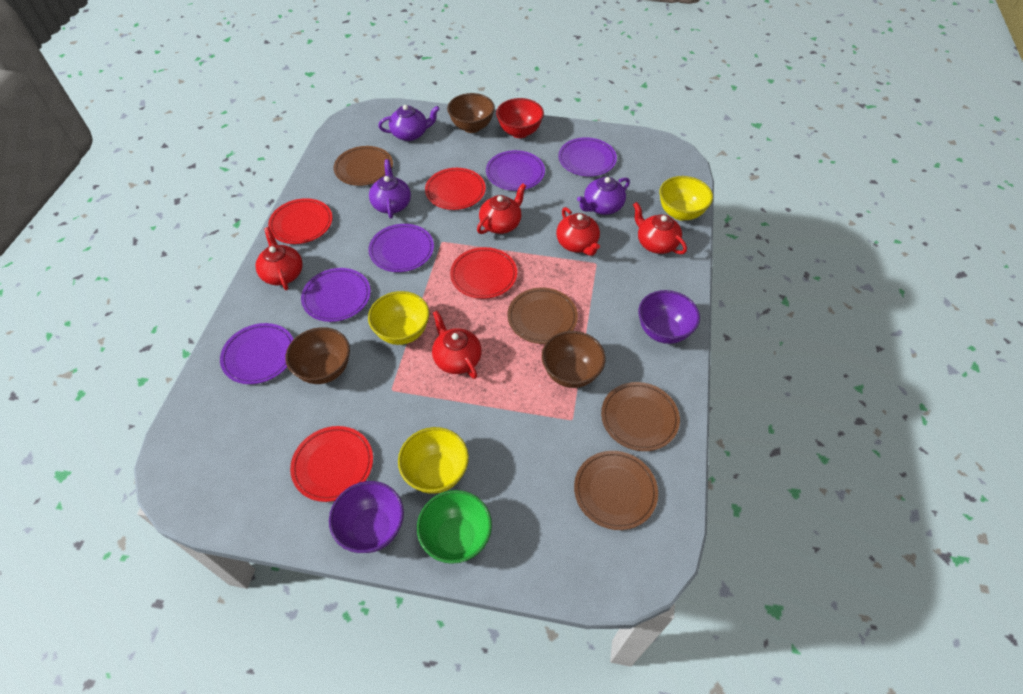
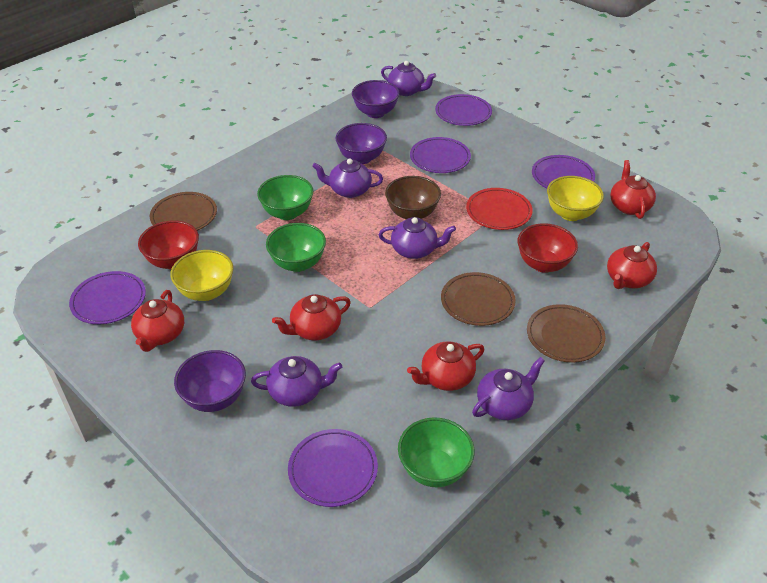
brown bowl: [285,327,350,384] [447,93,495,133] [542,331,606,388] = 3 -> [385,176,441,219] = 1
brown plate: [334,146,393,186] [507,288,578,344] [574,451,658,530] [601,382,680,451] = 4 -> [150,192,217,231] [441,272,516,326] [527,304,605,363] = 3
green bowl: [417,490,492,564] = 1 -> [257,175,313,220] [266,223,326,272] [398,417,474,487] = 3
purple bowl: [329,481,404,553] [638,290,700,344] = 2 -> [174,350,246,412] [335,123,387,164] [352,80,400,118] = 3
purple teapot: [369,159,411,219] [378,105,440,141] [577,177,630,215] = 3 -> [251,356,342,407] [312,159,383,198] [379,217,456,259] [381,61,436,96] [472,357,545,420] = 5
red bowl: [496,98,544,138] = 1 -> [138,220,199,269] [518,223,578,273] = 2
red plate: [268,198,333,244] [290,426,373,502] [425,168,486,210] [450,247,517,299] = 4 -> [466,188,533,230] = 1
yellow bowl: [368,291,429,345] [398,427,469,494] [659,176,713,220] = 3 -> [170,250,233,301] [547,176,604,221] = 2

